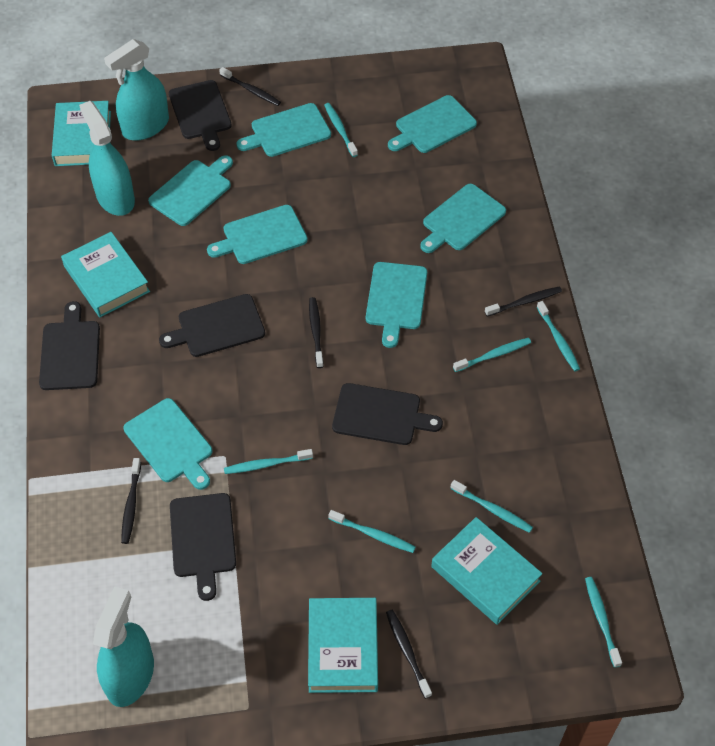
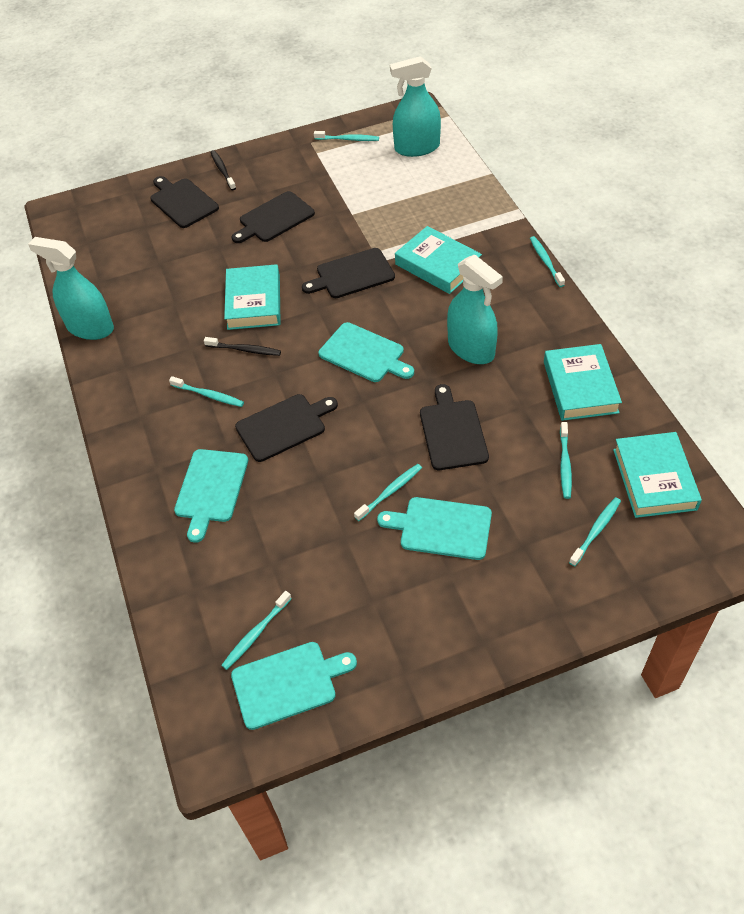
black toothbrush: [121,458,141,544] [219,67,281,106] [309,297,324,368] [386,610,432,699] [485,286,562,316] = 5 -> [204,337,281,356] [210,150,236,190] = 2
turquoise cutting board: [124,398,212,490] [148,155,233,226] [207,205,308,264] [236,103,331,157] [366,262,427,348] [388,95,477,153] [420,184,506,253] = 7 -> [174,449,248,543] [231,642,357,730] [319,322,414,382] [377,497,492,560] = 4

